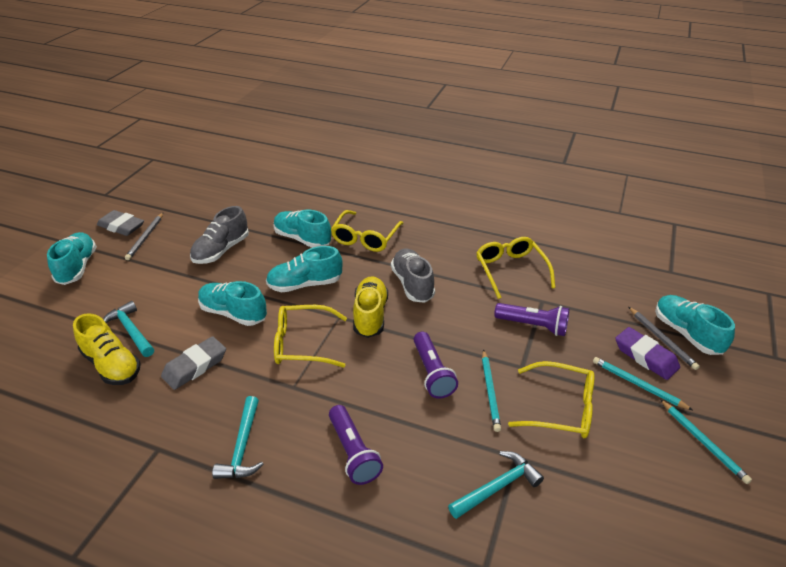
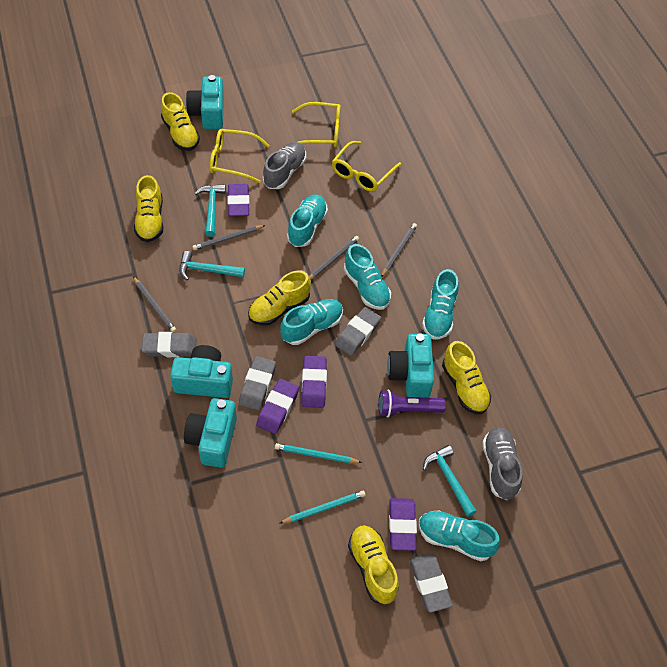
grey eraser: [97,210,144,236] [161,336,226,390] = 2 -> [142,332,197,357] [239,356,276,411] [335,307,381,356] [410,553,453,613] = 4
grey pencil: [125,213,163,260] [629,307,700,370] = 2 -> [133,276,177,333] [192,225,265,250] [309,236,359,280] [381,223,417,277] = 4
purple eraser: [615,327,680,380] = 1 -> [227,184,250,216] [256,379,299,434] [302,356,327,408] [389,498,417,551] = 4
purple flashlight: [329,405,383,485] [414,332,458,399] [494,303,569,336] = 3 -> [378,390,446,418] = 1
turquoise camera: none = 0 -> [170,345,233,398] [184,398,237,468] [186,75,224,129] [387,334,434,398] = 4
turquoise pencil: [482,349,501,432] [593,357,693,410] [660,399,752,484] = 3 -> [275,443,362,463] [280,491,365,523] = 2
yellow glasses: [274,305,347,368] [331,210,404,252] [476,237,555,299] [508,361,595,438] = 4 -> [210,129,270,183] [292,102,341,148] [332,141,402,192] = 3
yellow shoe: [73,313,141,385] [353,276,388,338] = 2 -> [134,175,164,242] [161,92,200,151] [248,270,311,325] [348,525,399,604] [442,341,491,414] = 5

